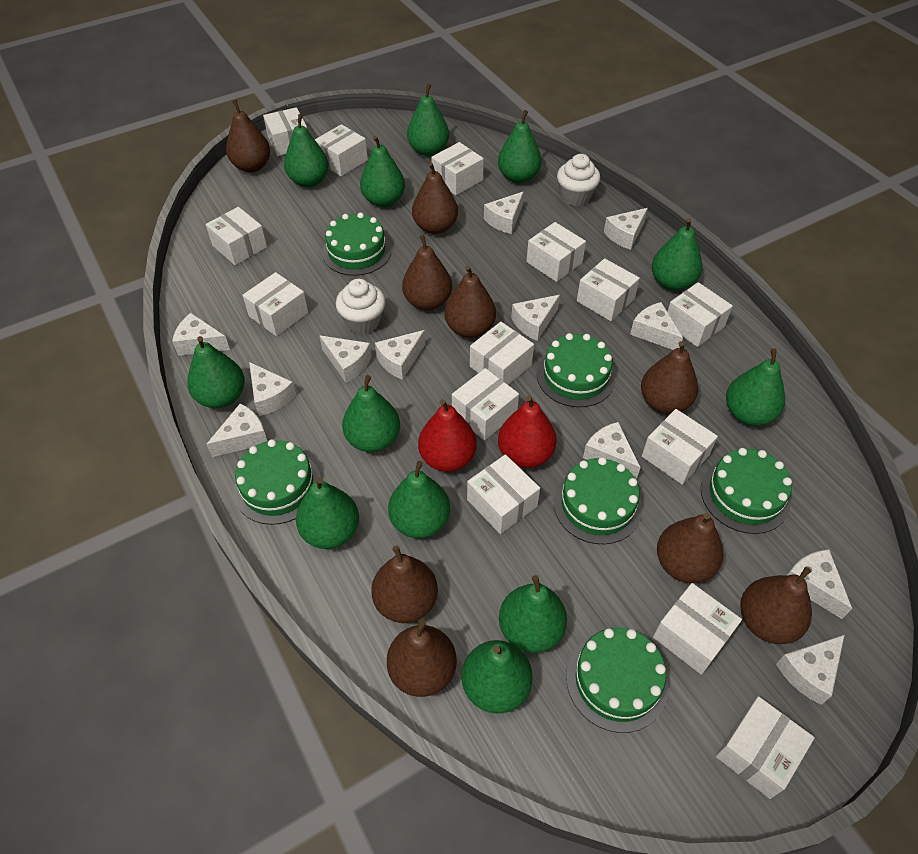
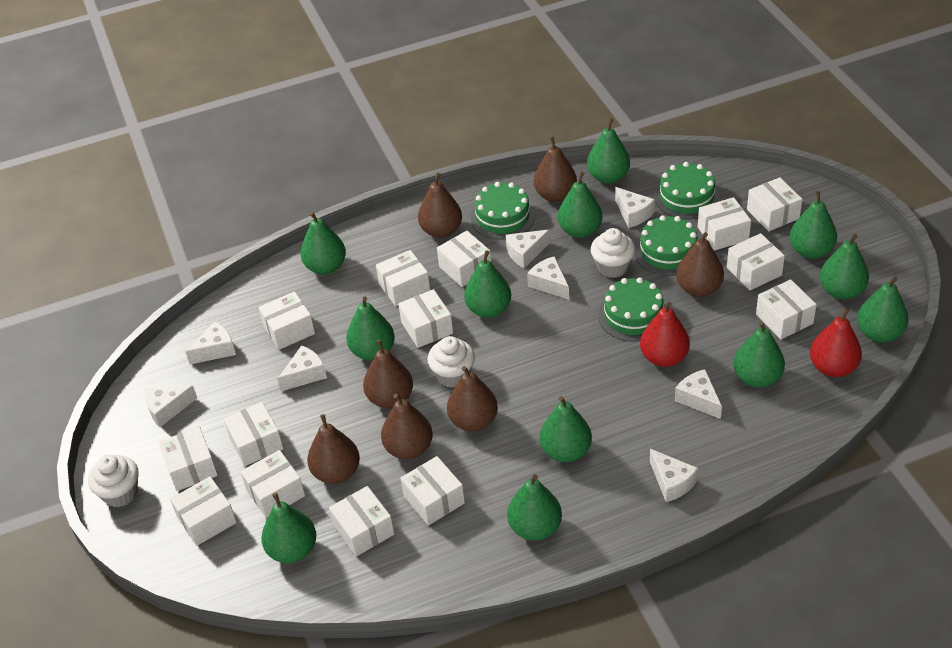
brown pear: [226,100,270,173] [371,546,438,623] [387,620,457,697] [402,235,452,310] [412,162,458,234] [444,265,496,338] [641,341,698,414] [657,513,723,583] [740,567,812,644] = 9 -> [307,414,360,484] [363,340,413,408] [381,393,433,459] [418,173,462,238] [447,366,498,432] [534,136,577,202] [676,232,724,297] = 7
green cake: [234,439,321,525] [322,212,391,276] [537,333,616,407] [554,457,642,544] [566,628,669,733] [701,448,792,534] = 6 -> [471,182,535,239] [598,277,666,342] [635,215,698,276] [654,162,720,219] = 4
white cheese: [172,313,230,356] [206,403,267,457] [249,362,296,416] [320,336,372,383] [375,330,425,380] [484,192,524,234] [511,295,560,341] [583,422,641,480] [604,208,648,250] [630,302,683,350] [776,635,845,705] [788,549,852,619] = 12 -> [145,386,197,427] [186,321,236,364] [277,345,327,391] [506,229,550,268] [527,256,569,300] [615,187,655,228] [650,449,698,502] [675,369,722,419] = 8
white cupcake: [336,279,386,334] [557,154,600,206] = 2 -> [88,454,139,507] [428,336,475,388] [591,228,635,278] = 3

